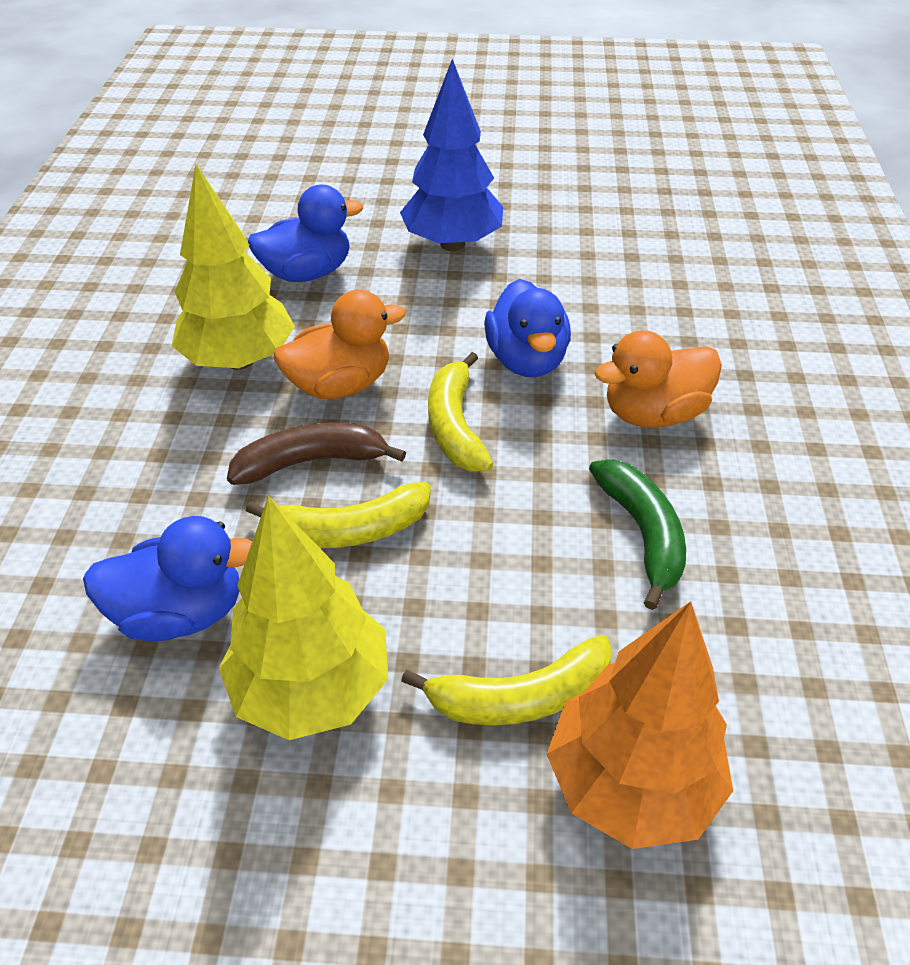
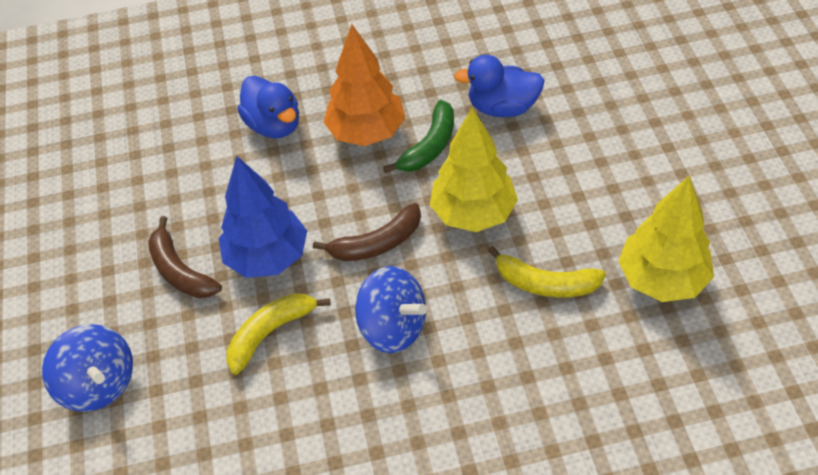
blue duck: [83,516,252,641] [248,185,363,282] [484,279,571,377] = 3 -> [237,76,299,138] [454,55,545,117] = 2
blue spinning top: none = 0 -> [42,324,133,412] [355,266,427,353] = 2
brown banana: [227,422,406,485] = 1 -> [148,216,222,298] [313,203,421,261] = 2
orange duck: [274,290,406,399] [595,330,722,428] = 2 -> none = 0
yellow banana: [246,482,431,548] [401,635,612,725] [428,352,493,472] = 3 -> [227,293,331,375] [487,246,606,297] = 2

